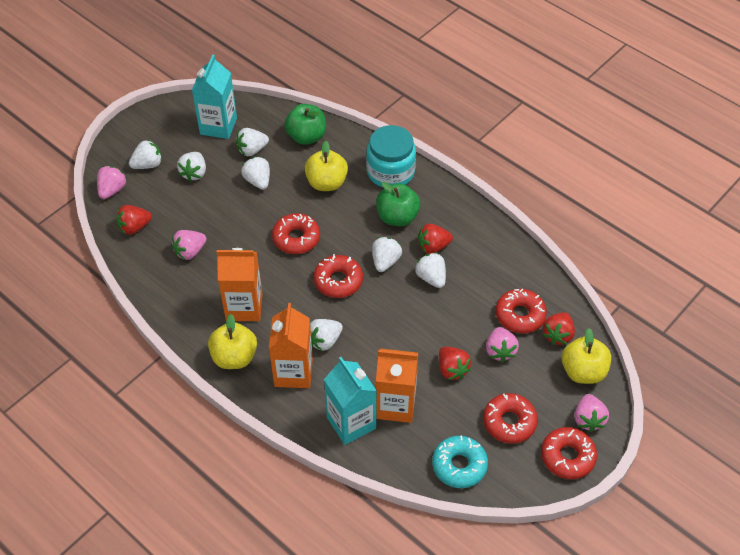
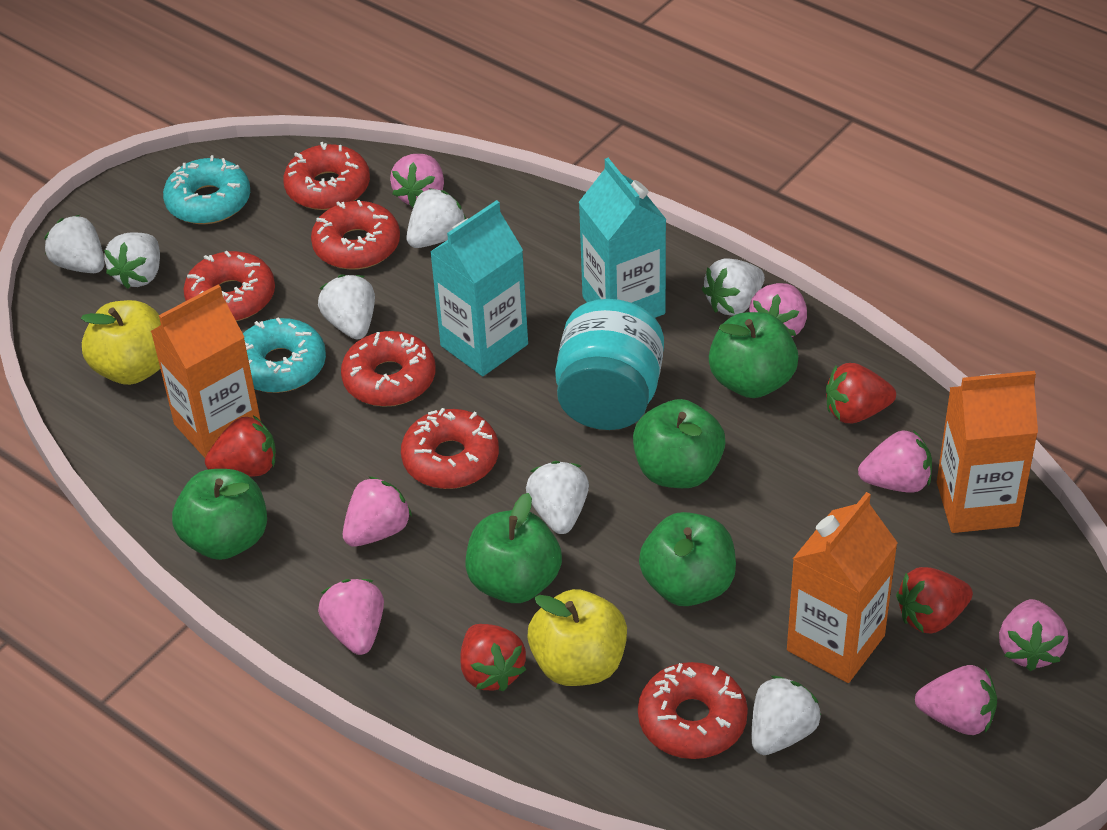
green apple: [284,104,326,145] [376,182,420,226] = 2 -> [172,469,267,560] [466,493,562,603] [633,399,725,488] [639,512,736,606] [709,312,798,398] = 5
pink strawberry: [97,166,127,199] [172,230,207,260] [486,327,519,362] [574,394,609,432] = 4 -> [318,579,384,655] [343,476,412,547] [390,154,444,208] [749,283,807,337] [858,430,932,493] [915,665,997,735] [999,599,1068,671] = 7
red donut: [272,213,320,254] [314,254,363,298] [483,393,538,444] [496,289,547,333] [541,427,597,479] = 5 -> [184,251,275,321] [283,142,370,210] [311,200,400,270] [341,331,435,407] [401,408,499,489] [638,662,748,759] = 6
turquoise donut: [432,436,488,488] = 1 -> [163,155,250,224] [243,317,326,393] = 2
yellow apple: [208,314,257,369] [305,141,348,191] [562,328,611,384] = 3 -> [81,300,161,385] [527,589,627,686] = 2

